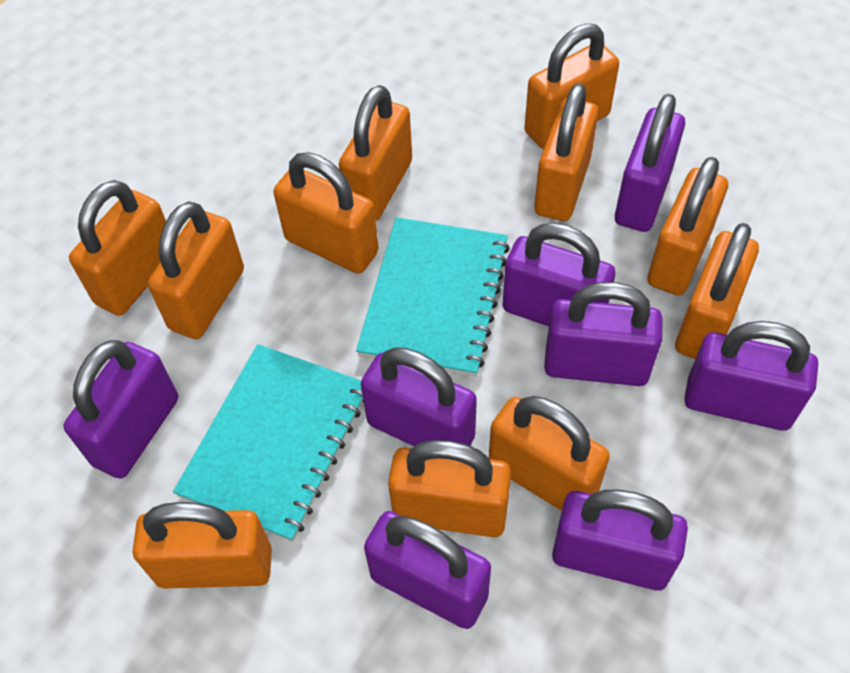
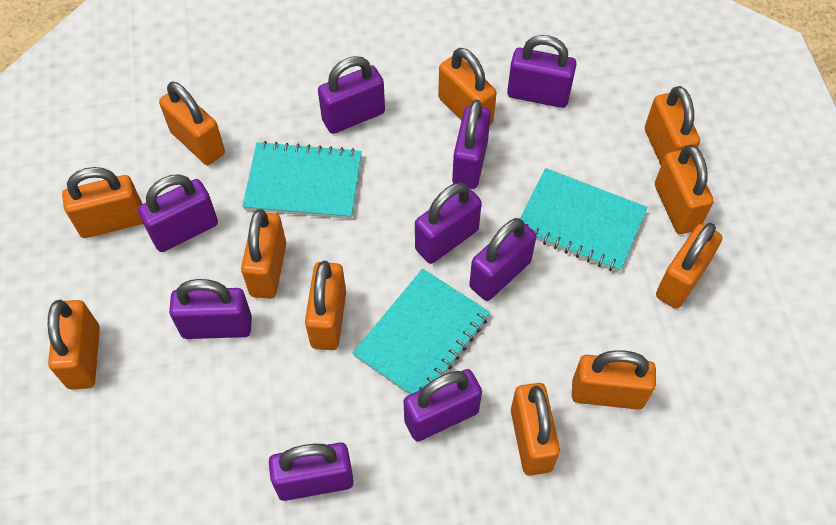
purple padlock: [64,340,178,479] [361,347,477,446] [364,511,491,629] [502,223,615,326] [544,282,663,386] [552,490,688,590] [615,94,685,232] [684,321,818,431] = 8 -> [138,174,218,252] [169,279,252,339] [269,442,354,501] [318,56,385,134] [404,369,482,441] [415,183,482,264] [452,100,491,189] [469,218,536,301] [507,35,577,108] = 9
turquoise notebook: [173,344,364,542] [356,217,510,377] = 2 -> [242,141,362,219] [352,269,490,395] [520,168,648,273] = 3

